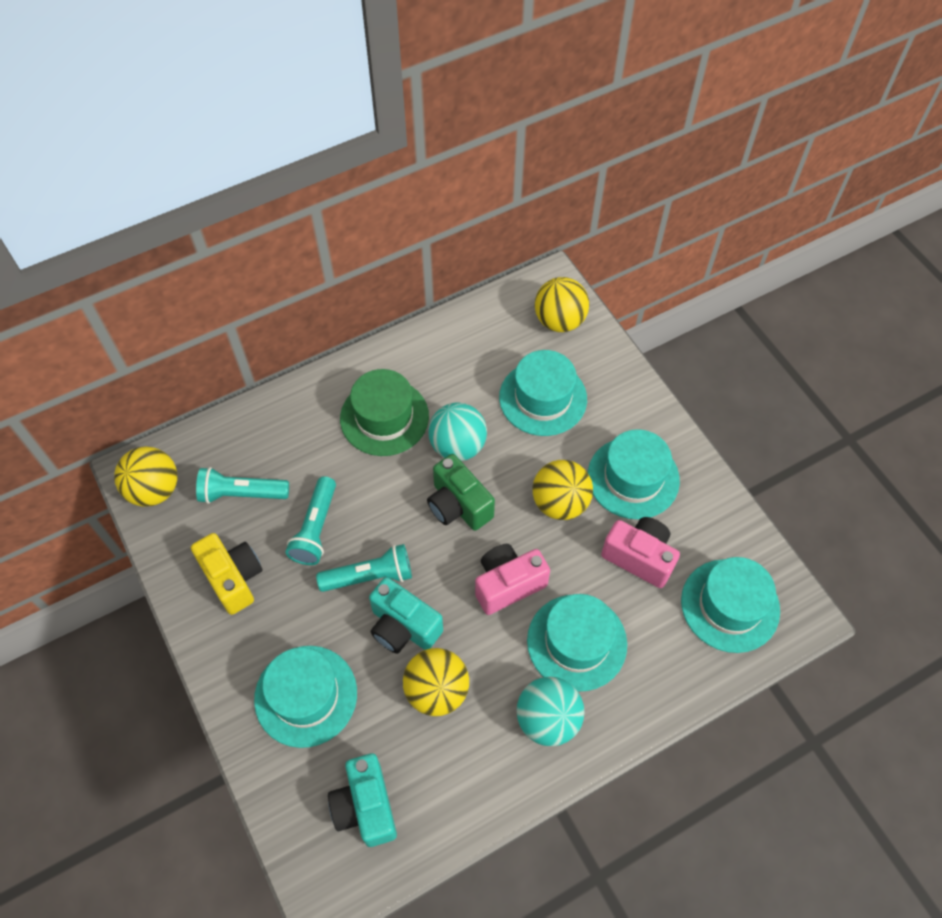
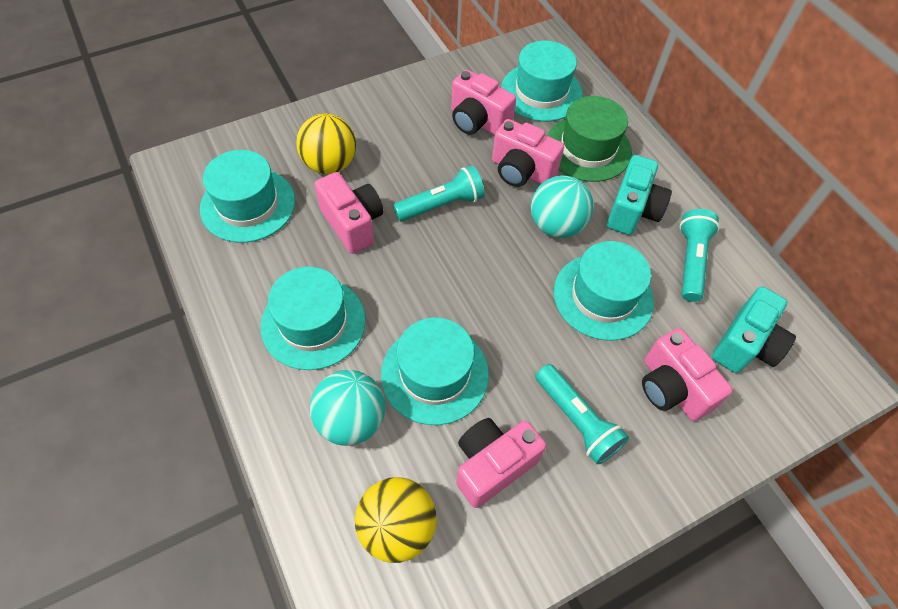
green camera: [427,454,495,531] = 1 -> none = 0
pink camera: [475,544,550,615] [601,517,680,588] = 2 -> [314,172,383,254] [451,70,516,135] [456,418,546,508] [492,119,564,187] [642,328,733,421] = 5
yellow ball: [114,446,177,507] [403,648,469,716] [533,460,593,520] [534,277,589,332] = 4 -> [296,114,356,174] [355,477,437,563] = 2
yellow camera: [191,533,263,615] = 1 -> none = 0

